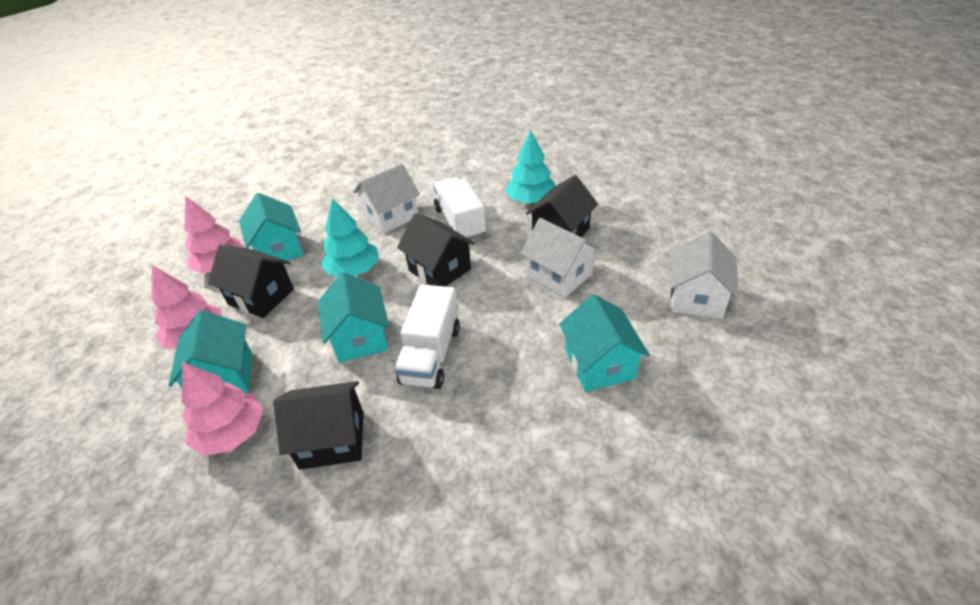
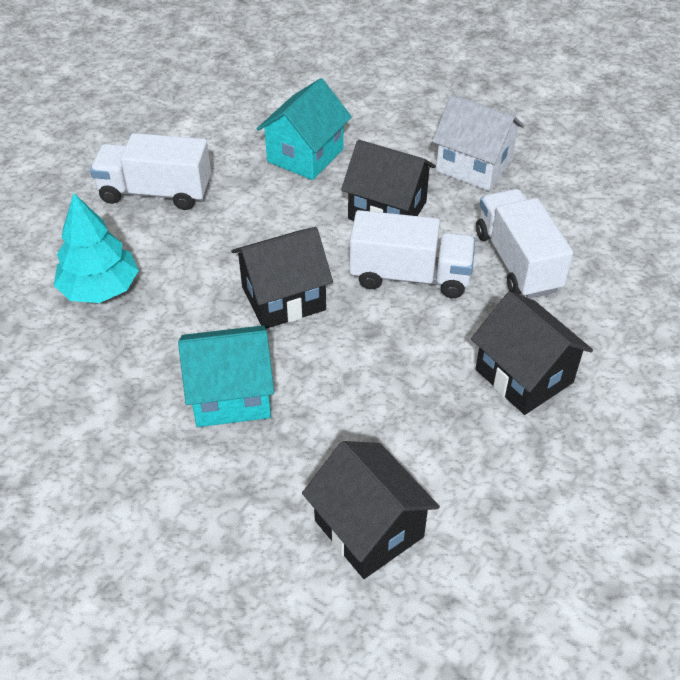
pink tree: [151,265,222,349] [182,362,263,456] [184,196,245,273] = 3 -> none = 0
turquoise house: [168,310,252,393] [239,193,304,261] [318,272,389,363] [559,294,650,392] = 4 -> [178,325,274,427] [256,78,352,180] = 2
turquoise tree: [321,198,379,277] [505,130,555,204] = 2 -> [54,193,139,303] = 1
white house: [353,164,420,234] [520,218,601,298] [670,231,739,319] = 3 -> [432,95,524,191] = 1
white truck: [394,284,460,389] [433,177,486,240] = 2 -> [90,133,211,210] [349,210,475,298] [476,189,573,299] = 3

